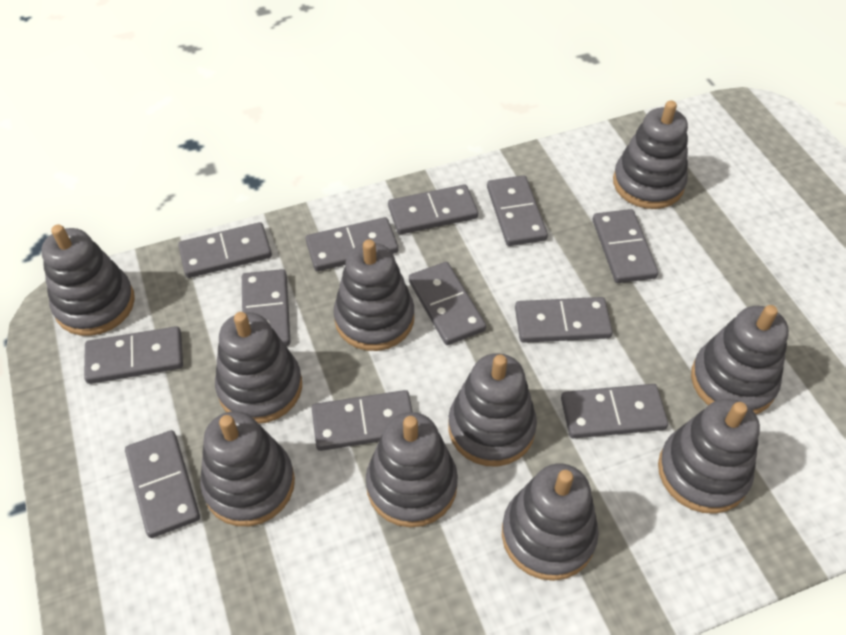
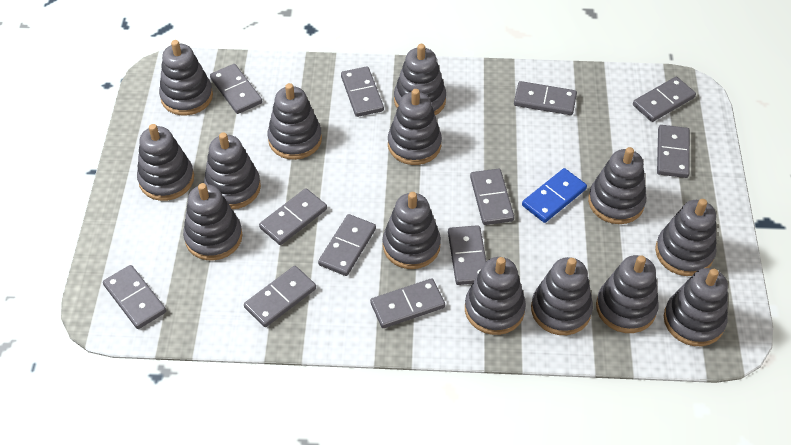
blue domino: none = 0 -> [522,168,587,223] = 1
grey stacking toy: [41,224,135,336] [200,411,295,526] [215,312,302,424] [333,239,414,351] [366,412,458,527] [448,353,537,467] [502,463,599,581] [613,100,688,209] [658,399,760,514] [691,305,789,414] = 10 -> [137,124,194,201] [159,40,213,116] [183,183,243,261] [204,132,261,209] [267,83,322,160] [383,192,441,269] [388,89,442,165] [394,44,446,116] [465,257,526,335] [531,257,593,335] [588,147,646,224] [596,255,659,333] [655,199,716,276] [664,268,728,346] = 14

